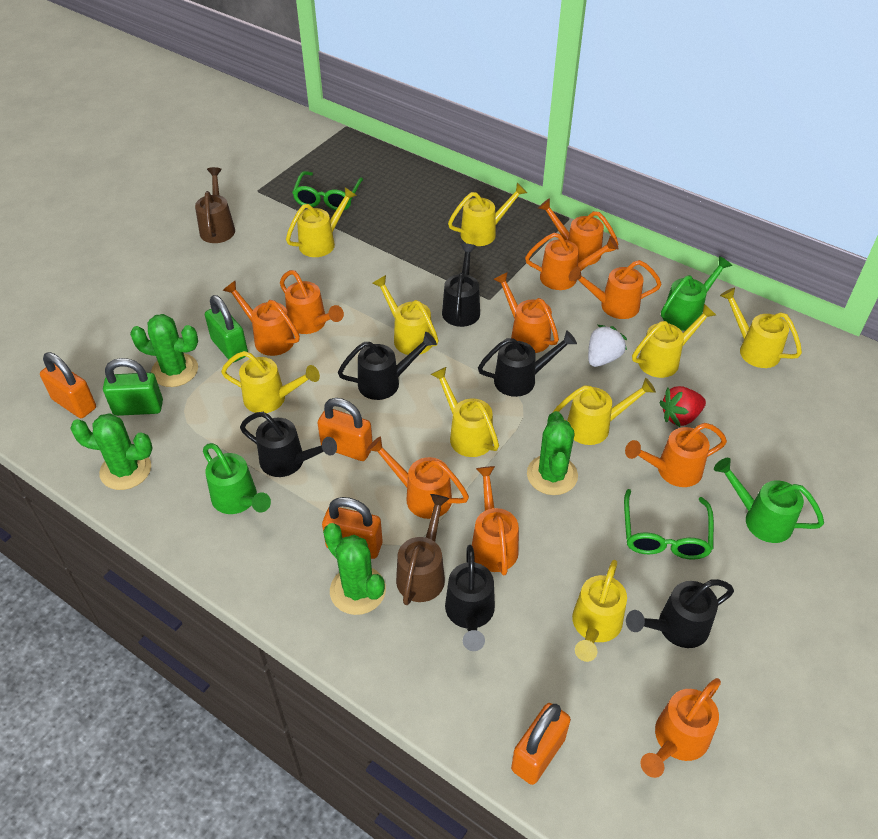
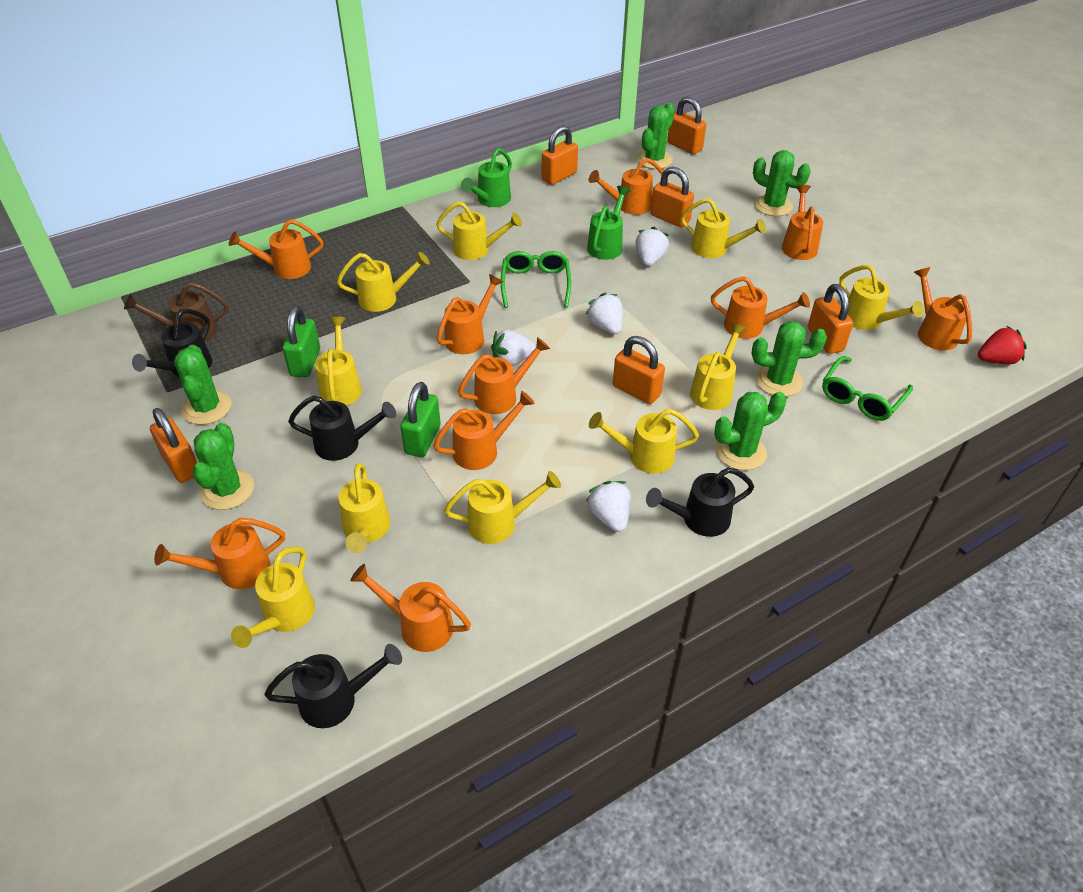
black watering can: [240,412,337,477] [338,332,437,400] [442,244,480,327] [445,545,495,651] [478,330,577,397] [626,579,734,648] = 6 -> [132,309,212,377] [265,644,402,728] [288,396,396,461] [646,467,754,537] = 4
brown watering can: [195,167,235,243] [396,494,450,605] = 2 -> [124,282,229,342] = 1
green cactus: [71,413,152,490] [130,314,198,387] [323,523,386,615] [527,411,578,495] = 4 -> [174,345,232,425] [193,423,254,510] [637,103,675,169] [714,392,786,470] [752,321,827,397] [753,150,811,216] = 6
green watering can: [203,443,271,514] [661,256,732,331] [714,458,824,543] = 3 -> [461,148,512,207] [587,186,631,260] = 2
orange padlock: [40,352,96,418] [317,398,373,461] [322,497,382,559] [511,703,571,785] = 4 -> [150,408,197,483] [542,125,578,185] [613,336,665,404] [651,167,694,228] [667,97,706,154] [808,284,853,354] = 6
white strawberry: [588,325,627,367] = 1 -> [491,330,535,367] [586,293,623,334] [586,481,631,532] [635,227,669,266] = 4
yellow watering can: [221,351,320,413] [286,187,357,257] [372,275,439,355] [430,367,499,457] [448,183,527,246] [552,378,656,445] [572,560,627,662] [632,304,716,378] [720,288,802,368] = 9 -> [231,547,315,648] [315,317,362,406] [337,252,430,312] [338,463,390,553] [436,201,522,260] [444,471,561,544] [589,409,699,474] [681,198,766,258] [690,323,747,410] [839,265,924,330] = 10

